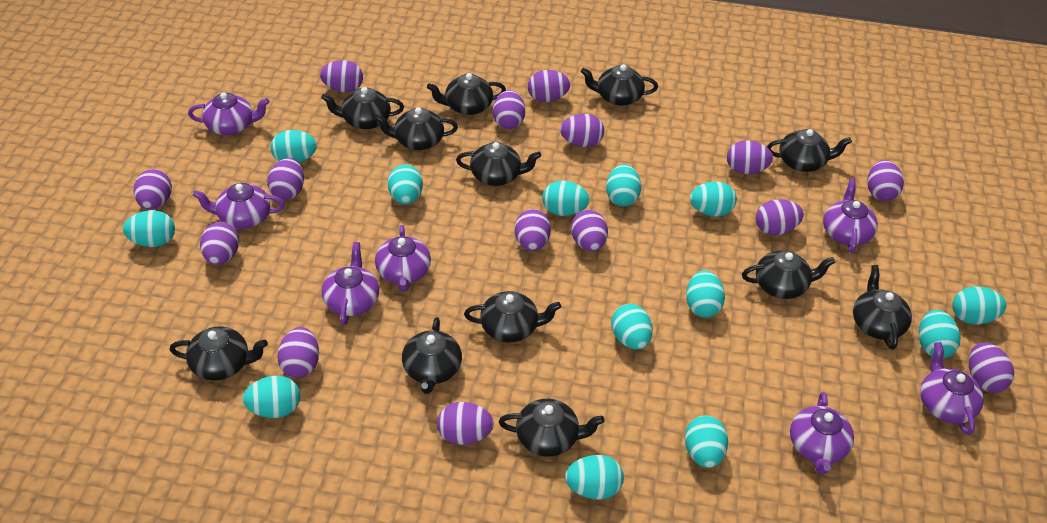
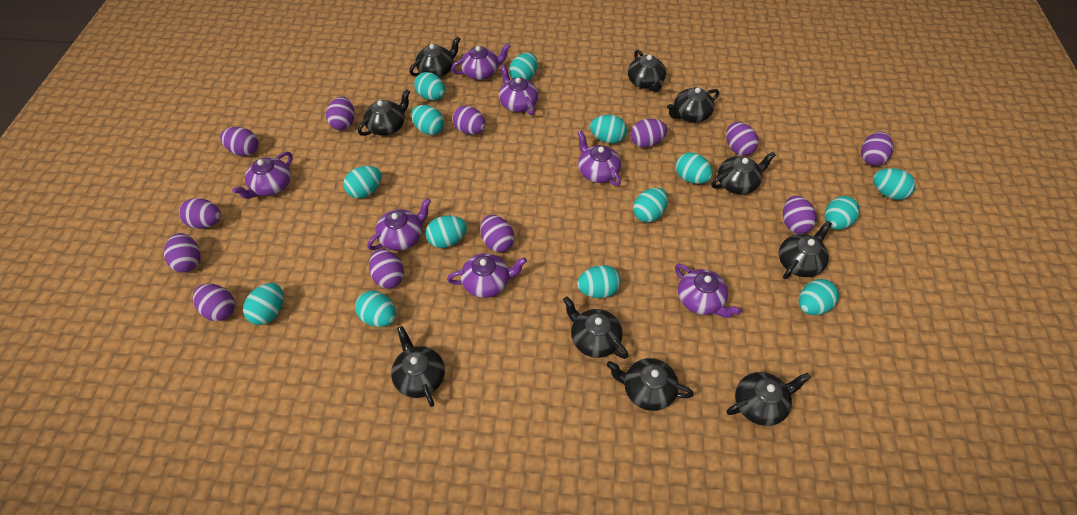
black teapot: [169,327,268,381] [321,87,404,129] [374,107,458,150] [402,317,462,394] [427,73,506,115] [456,142,541,186] [464,291,561,343] [499,399,605,457] [581,64,658,106] [742,251,835,299] [767,129,852,172] [853,265,912,350] = 12 -> [358,89,410,136] [391,326,445,407] [409,36,460,77] [563,296,628,359] [607,358,694,411] [628,50,666,92] [667,87,719,122] [712,152,776,194] [726,372,811,426] [779,221,832,279] = 10
purple egg: [134,169,172,210] [200,222,239,265] [267,158,304,200] [277,327,319,378] [320,60,363,93] [437,402,494,445] [493,90,525,129] [515,209,551,251] [528,70,570,102] [560,114,604,147] [571,210,608,251] [727,140,773,174] [756,199,804,235] [867,160,904,201] [969,342,1014,393] = 15 -> [164,233,201,273] [179,198,221,229] [193,284,235,321] [220,127,259,156] [326,97,355,130] [369,249,404,289] [452,105,486,135] [480,215,514,252] [630,119,667,148] [726,122,759,156] [783,196,817,234] [861,132,893,166] = 12
turquoise egg: [123,210,175,247] [243,376,300,418] [271,130,317,163] [388,164,423,204] [542,181,590,216] [565,455,624,499] [606,164,641,206] [611,304,653,349] [685,415,728,468] [686,270,725,318] [690,181,737,217] [919,310,961,358] [952,286,1007,325] = 13 -> [243,283,283,325] [343,166,381,199] [355,291,396,327] [411,105,444,135] [414,72,445,100] [426,216,467,248] [509,53,538,81] [577,265,621,298] [590,115,627,143] [633,188,668,222] [676,152,713,184] [798,279,839,315] [824,196,860,230] [873,168,916,200] = 14

